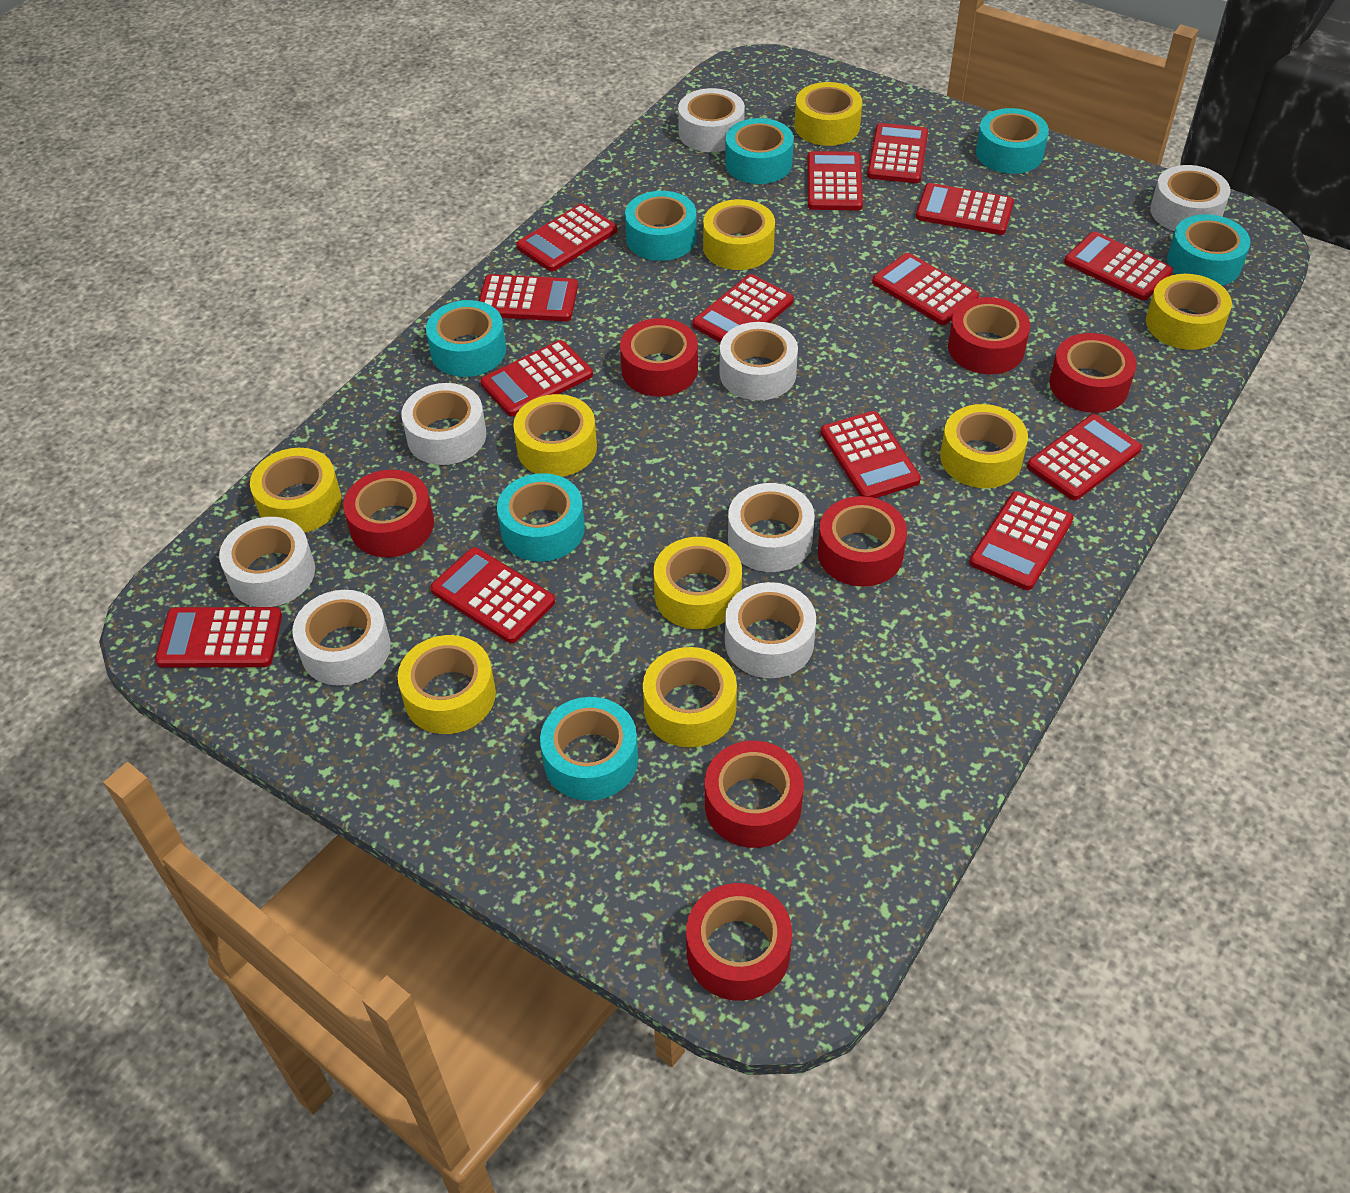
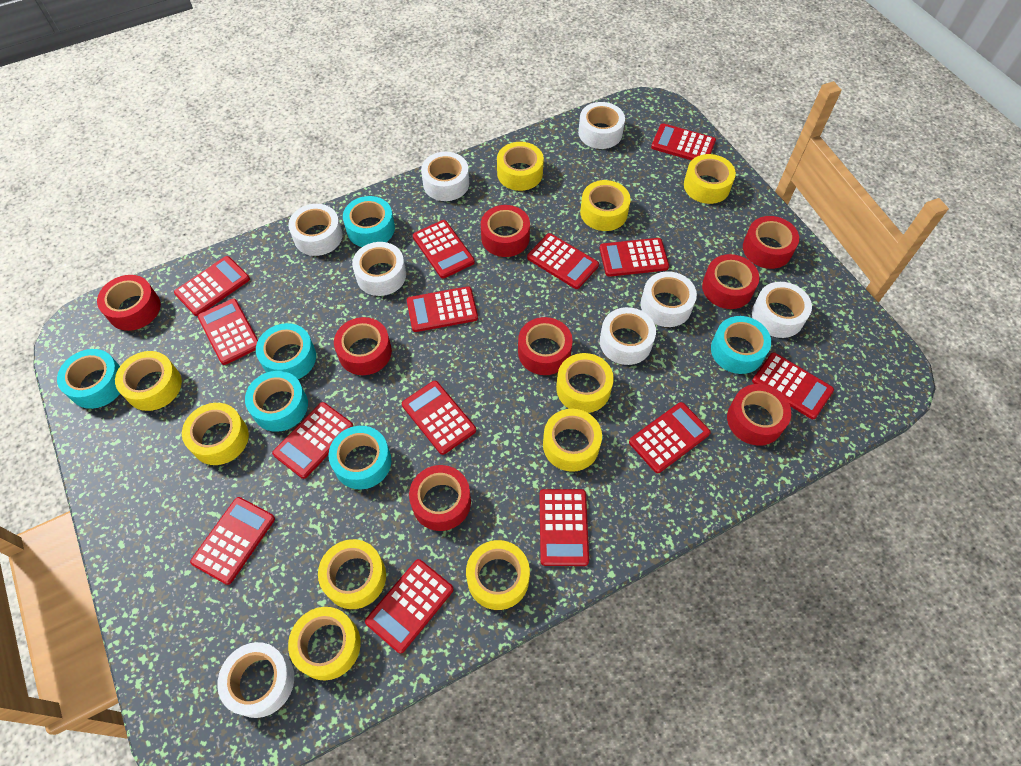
red tape: [343,470,434,557] [620,318,698,397] [686,883,792,1001] [705,741,804,848] [818,496,907,587] [948,297,1030,374] [1049,333,1136,413] = 7 -> [97,275,161,331] [334,317,392,375] [409,465,471,531] [481,205,530,257] [518,317,573,375] [702,254,759,309] [727,384,791,446] [743,216,799,269] = 8
turquoise tape: [426,300,506,377] [497,473,585,562] [540,697,638,801] [625,191,697,261] [725,118,794,184] [976,108,1049,174] [1167,214,1251,286] = 7 -> [57,349,120,409] [245,371,308,432] [256,323,316,379] [328,426,391,489] [343,196,395,247] [711,316,771,374] = 6
yellow tape: [250,448,341,533] [398,635,496,734] [513,394,597,477] [643,647,737,748] [654,537,742,629] [703,199,775,270] [794,82,862,146] [940,404,1028,488] [1146,274,1232,350] = 9 -> [115,351,182,411] [182,403,249,465] [288,607,361,680] [318,539,386,609] [466,540,530,610] [497,142,544,191] [543,409,602,472] [556,353,614,413] [580,180,631,231] [684,154,736,204] = 10

